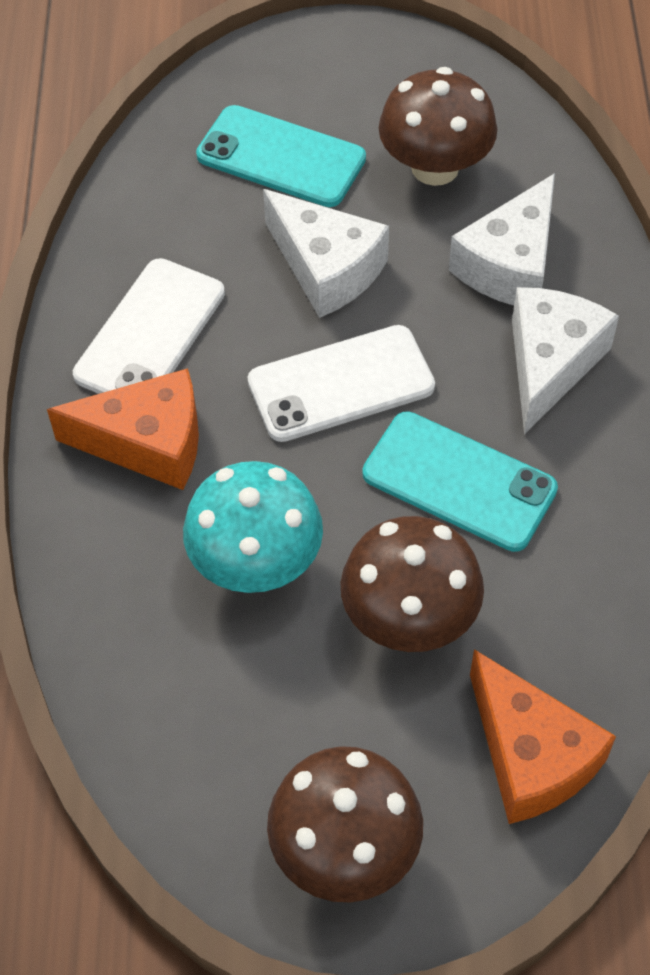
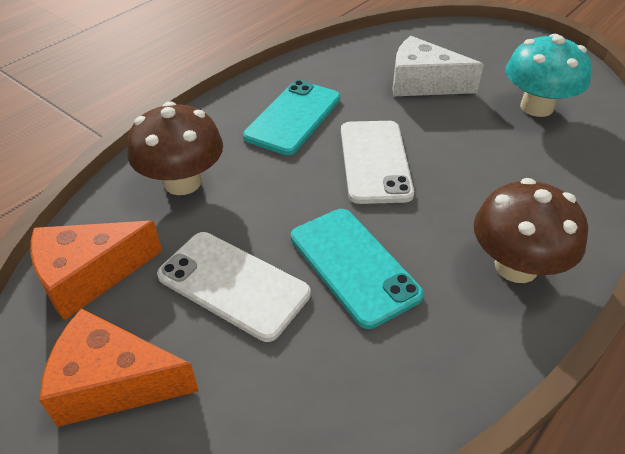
brown mushroom: [267,746,423,903] [341,516,484,652] [379,67,497,186] = 3 -> [127,101,223,195] [474,178,588,283] = 2
white cheese: [263,189,389,318] [449,173,555,306] [512,287,619,434] = 3 -> [392,36,484,96] = 1

